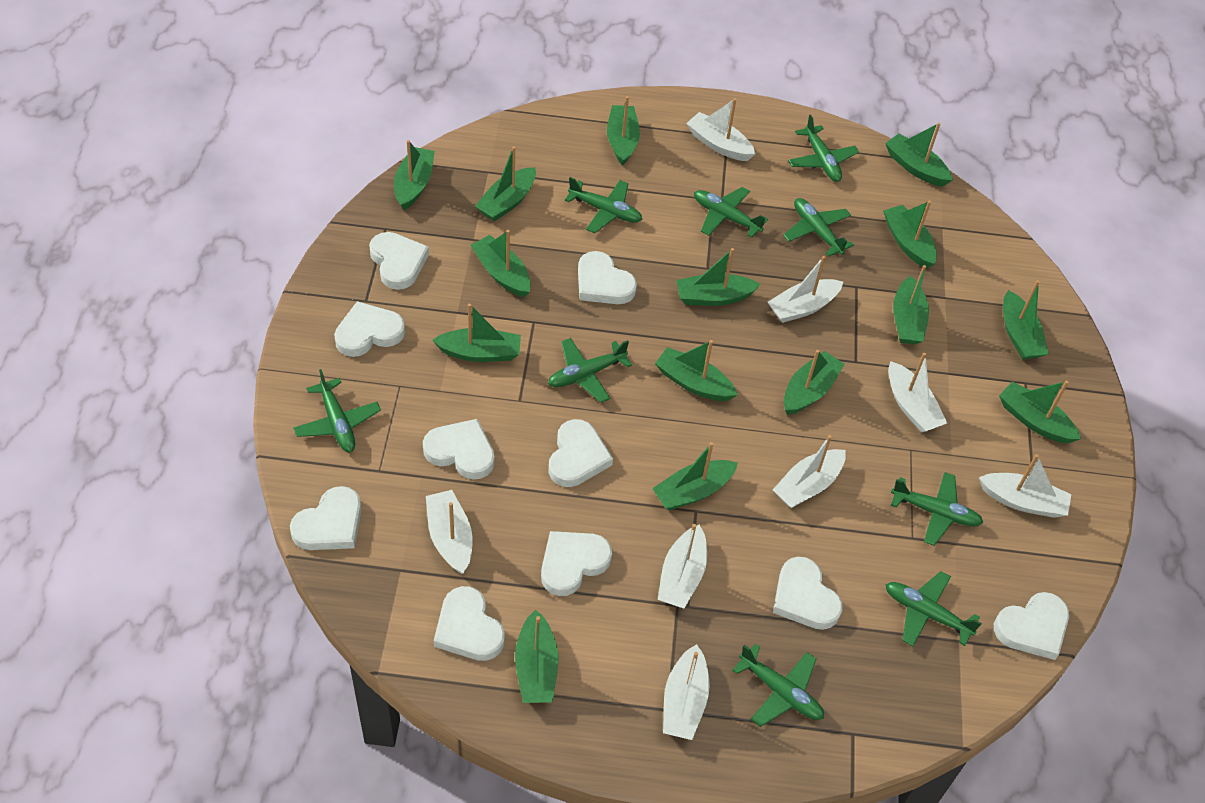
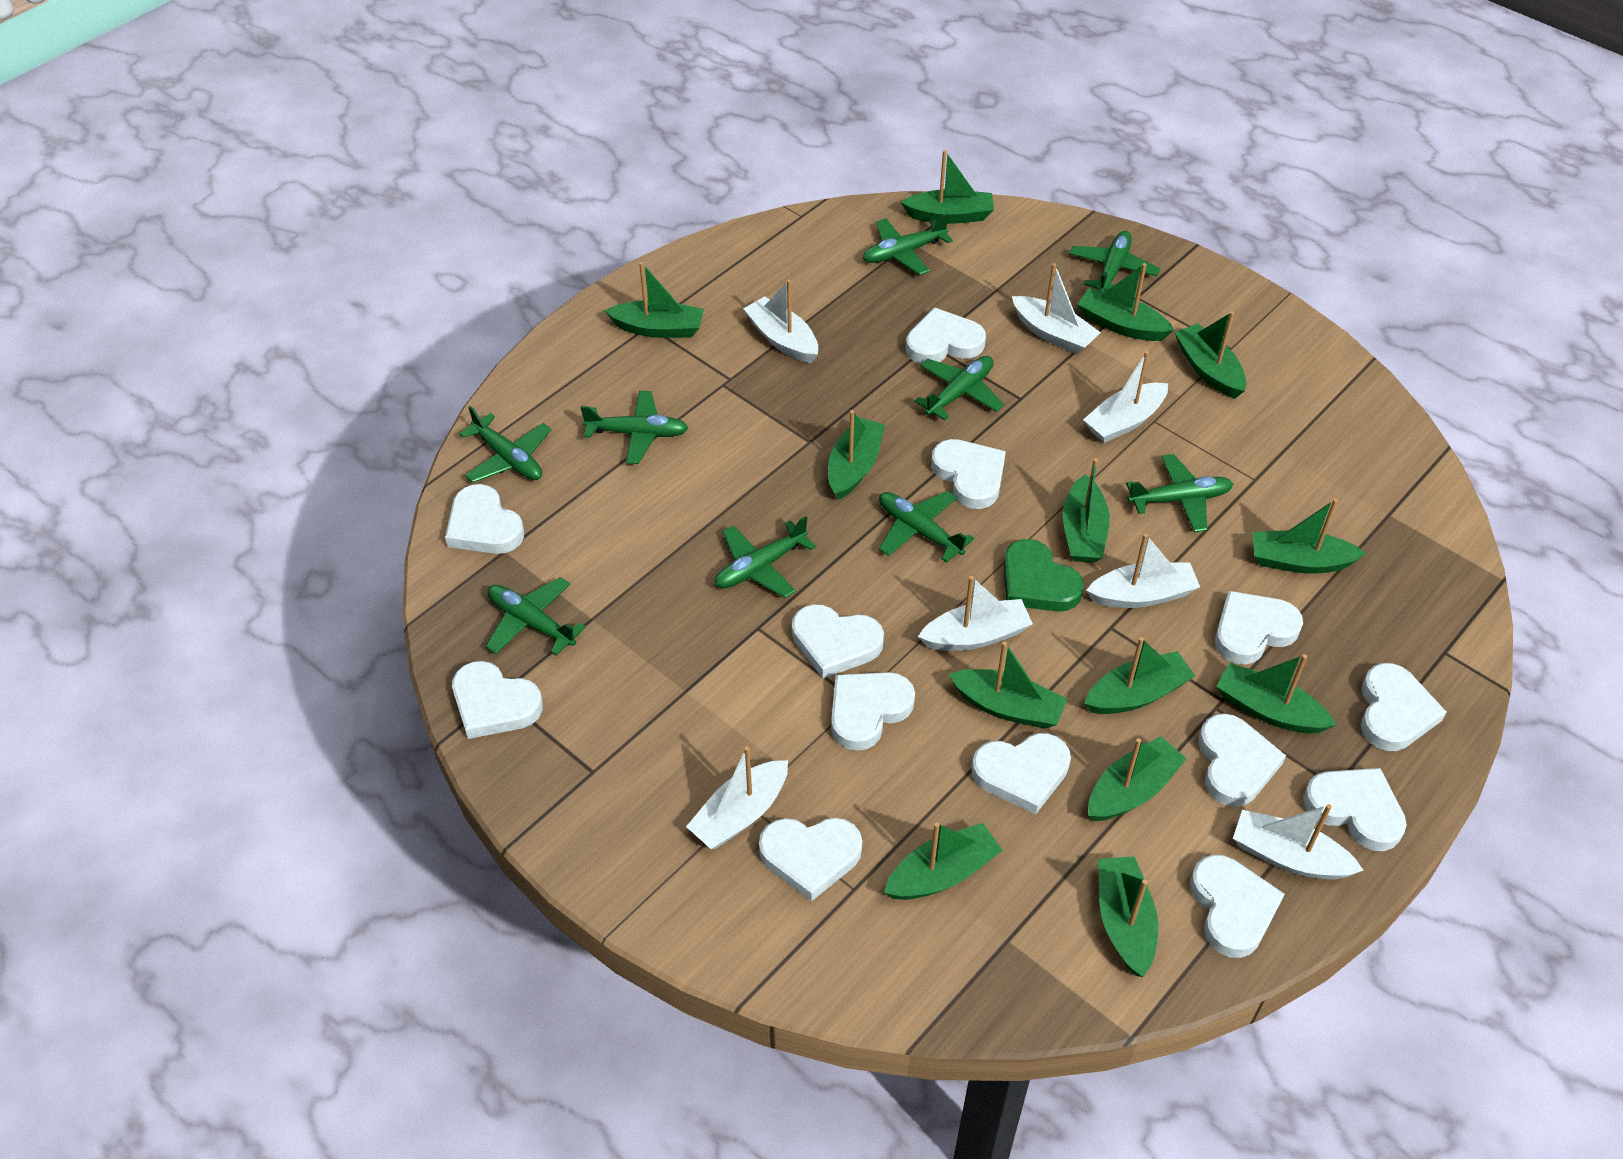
green boat: [394,140,435,210] [432,304,521,362] [471,230,531,297] [475,146,536,222] [515,609,558,703] [607,96,640,166] [652,442,738,511] [655,340,738,401] [676,248,761,306] [784,350,845,415] [883,200,937,269] [885,123,953,187] [893,265,929,345] [999,381,1081,444] [1003,280,1049,359] = 15 -> [604,262,704,338] [828,410,885,500] [884,822,1003,900] [901,150,994,224] [949,642,1067,729] [1063,458,1110,563] [1077,263,1174,341] [1084,637,1195,714] [1088,736,1187,821] [1098,856,1158,977] [1175,311,1246,399] [1216,654,1336,733] [1252,499,1366,574] = 13
green heart: none = 0 -> [1003,539,1084,612] = 1
white boat: [426,490,473,574] [658,524,707,608] [663,644,710,740] [686,98,755,161] [768,256,843,323] [773,435,846,508] [888,352,947,433] [979,454,1071,518] = 8 -> [686,746,788,849] [743,280,818,363] [918,576,1033,651] [1012,263,1101,354] [1083,351,1168,443] [1086,533,1200,608] [1233,804,1364,880] = 7
white heart: [290,486,361,550] [334,301,405,357] [369,232,429,290] [423,419,495,480] [434,586,505,661] [541,531,612,596] [549,419,613,487] [578,251,637,304] [773,557,843,630] [994,592,1069,660] = 10 -> [445,484,524,554] [452,661,543,739] [759,818,862,902] [792,604,884,679] [831,672,915,751] [906,307,986,364] [931,439,1006,509] [971,733,1071,814] [1190,855,1285,958] [1198,713,1286,807] [1215,591,1303,665] [1303,768,1407,851] [1361,663,1447,751] = 13

